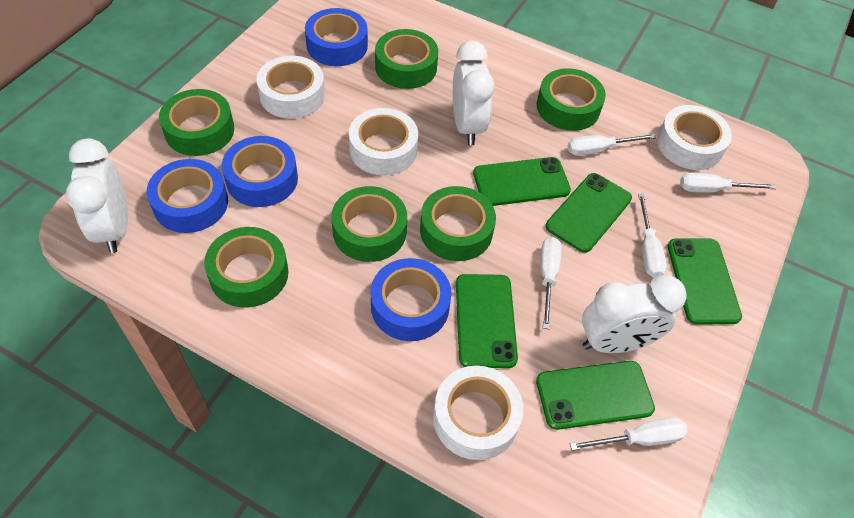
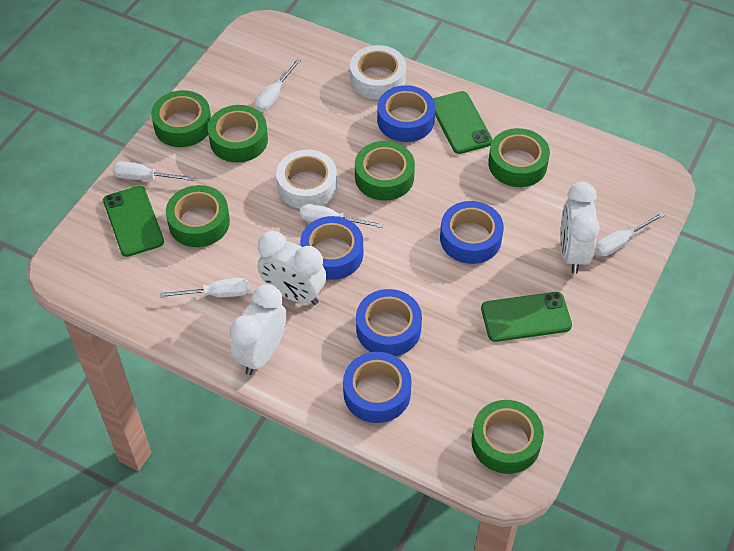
blue tape: [146,159,228,233] [222,136,298,207] [305,8,368,66] [371,258,452,341] = 4 -> [300,216,363,280] [343,352,412,423] [356,289,422,356] [377,85,435,142] [440,201,504,264] = 5
green phone: [456,274,518,368] [473,157,571,206] [536,361,655,430] [546,173,632,253] [667,239,742,325] = 5 -> [103,186,164,257] [433,91,493,154] [481,292,572,342] = 3
white tape: [257,56,325,119] [349,108,418,176] [433,366,523,460] [657,105,732,170] = 4 -> [276,150,337,209] [350,45,406,100] = 2

